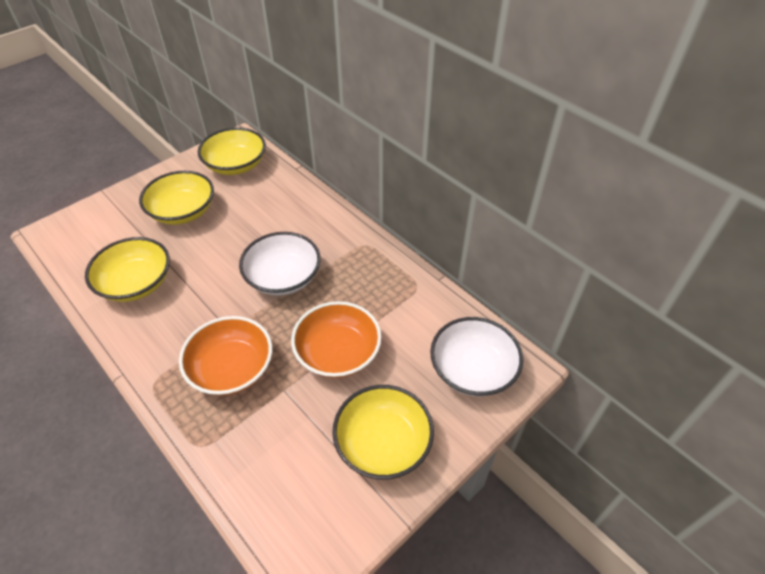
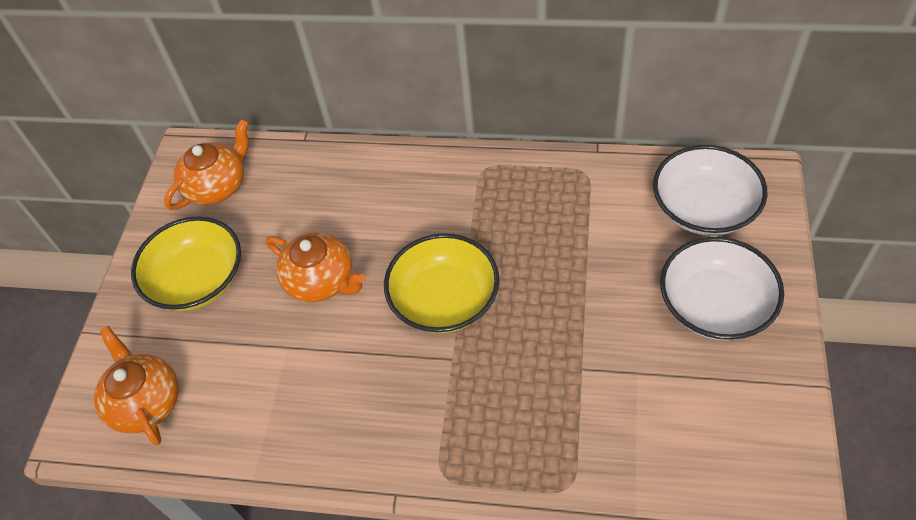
orange bowl: [179,316,272,396] [291,301,382,378] = 2 -> none = 0
orange teapot: none = 0 -> [94,326,179,445] [164,119,249,210] [266,232,366,302] = 3
yellow bowl: [85,237,170,302] [139,171,214,225] [198,127,266,175] [332,385,434,480] = 4 -> [131,216,241,311] [384,233,499,333] = 2

